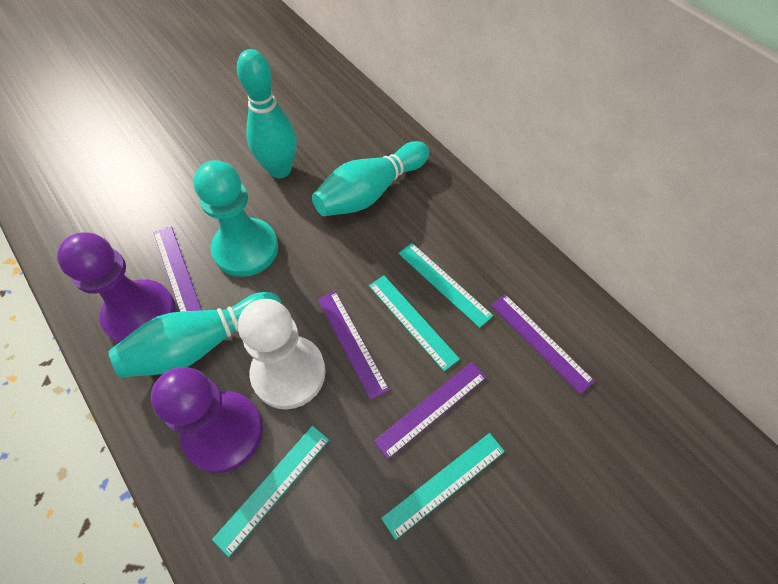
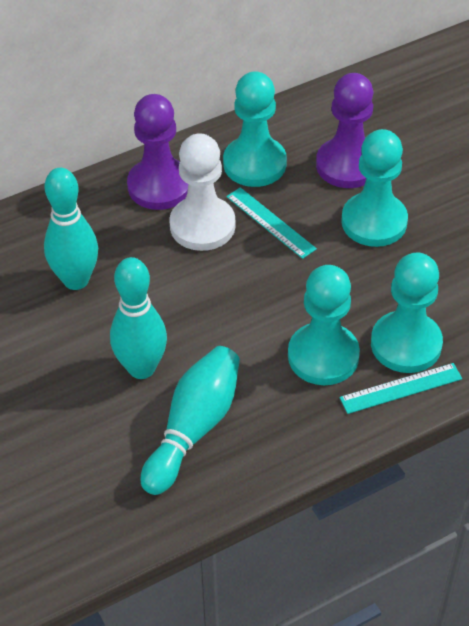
purple ruler: [154,226,202,312] [318,291,389,400] [374,362,486,459] [491,294,595,394] = 4 -> none = 0
turquoise pawn: [194,160,278,277] = 1 -> [223,72,287,187] [288,265,360,385] [341,129,408,247] [371,252,443,373] = 4
turquoise ruler: [212,426,329,557] [369,275,460,371] [381,433,505,540] [398,243,493,328] = 4 -> [226,187,317,259] [339,363,462,414] = 2

